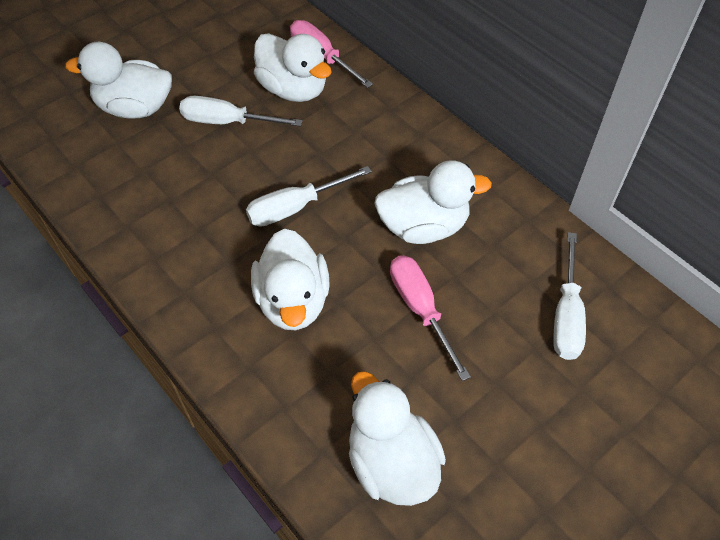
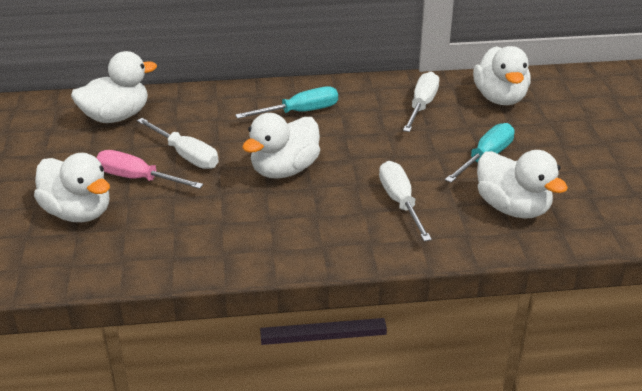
pink screwdriver: [290,20,373,88] [390,256,471,381] = 2 -> [96,150,203,189] = 1
turquoise screwdriver: none = 0 -> [235,86,338,119] [445,123,515,183] = 2

